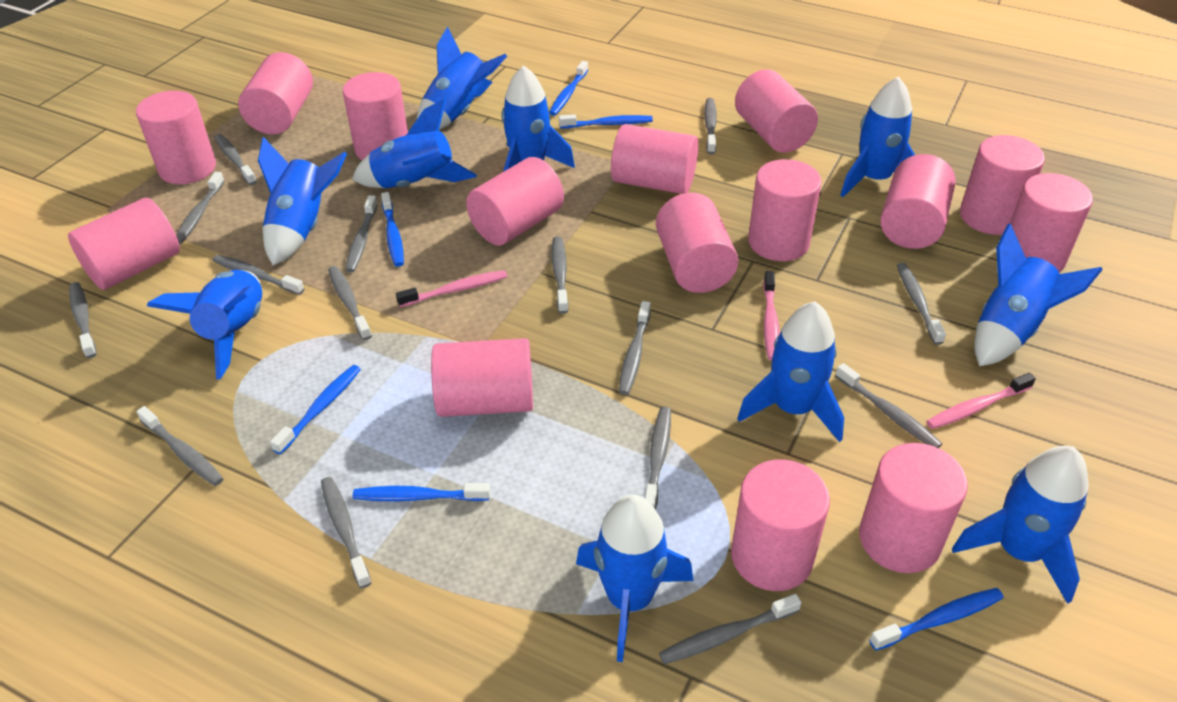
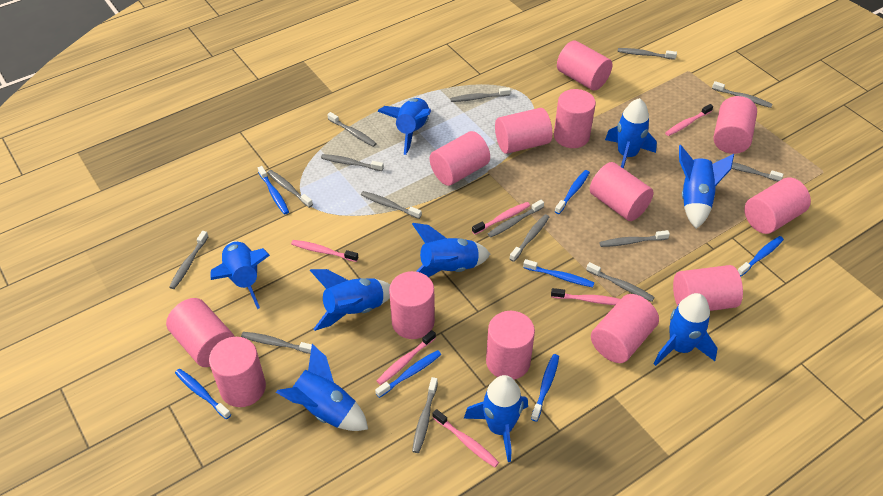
blue rocket: [147,270,262,379] [258,137,347,265] [352,98,477,188] [417,27,507,130] [502,65,575,171] [576,495,693,662] [737,302,844,442] [840,77,915,197] [952,446,1089,604] [974,223,1103,366] = 10 -> [211,241,270,309] [276,344,368,431] [310,269,390,331] [377,98,431,155] [412,223,490,277] [464,375,528,462] [605,98,657,169] [654,293,718,366] [679,145,734,229] = 9
blue toothbrush: [270,365,361,454] [353,483,490,502] [381,192,404,267] [549,61,588,116] [559,114,653,128] [869,588,1004,651] = 6 -> [175,369,231,419] [258,166,289,215] [375,350,441,398] [523,259,594,287] [531,354,559,422] [555,170,590,214] [738,236,784,277] = 7
pink cylinder: [68,198,180,290] [136,91,216,184] [238,52,313,134] [343,72,408,160] [431,338,533,417] [466,157,564,246] [611,124,698,194] [656,193,738,293] [731,459,830,591] [735,70,818,153] [748,159,822,261] [859,443,968,573] [880,154,956,249] [960,135,1045,235] [1010,173,1093,273] = 15 -> [166,298,235,367] [209,337,266,407] [389,271,435,339] [430,131,490,186] [486,311,535,380] [495,108,552,154] [554,89,596,148] [557,40,612,91] [590,162,654,221] [591,294,659,363] [673,265,743,311] [713,96,757,154] [744,178,811,234] = 13
pink toothbrush: [396,270,507,307] [763,271,780,361] [926,373,1036,429] = 3 -> [291,240,358,262] [377,330,436,385] [432,409,499,467] [472,202,530,235] [551,288,621,305] [665,104,713,136] = 6

